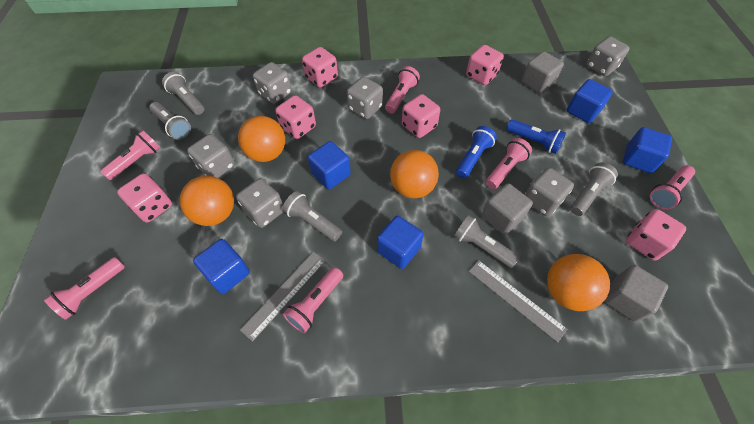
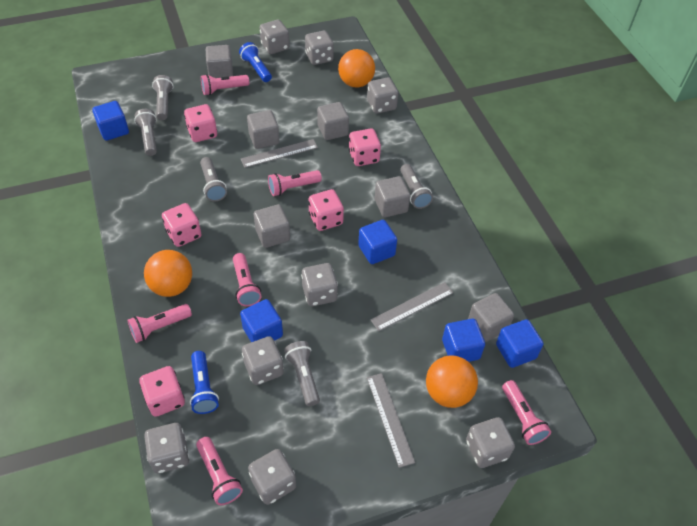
grey cube: [482,183,533,235] [522,51,564,93] [604,265,668,322] = 3 -> [206,45,233,78] [247,110,279,149] [254,204,290,248] [317,102,349,140] [375,176,410,217] [468,293,514,342] = 6
grey dice: [187,134,235,178] [236,178,284,228] [253,62,292,104] [347,77,383,119] [525,168,574,216] [586,36,630,76] = 6 -> [144,423,189,474] [242,336,284,385] [248,449,296,505] [260,20,289,54] [301,263,338,306] [305,31,334,65] [367,78,398,114] [466,417,515,468] = 8
grey ruler: [240,252,326,342] [469,260,567,343] = 2 -> [241,139,318,168] [367,373,415,468] [371,282,454,331] = 3
orange ball: [180,176,234,226] [238,116,285,162] [390,150,439,198] [547,254,610,311] = 4 -> [144,250,192,297] [338,49,375,88] [426,356,478,408] = 3
pink dice: [117,173,172,223] [275,95,316,139] [302,47,338,88] [402,94,440,138] [466,45,504,85] [626,209,686,261] = 6 -> [139,366,185,417] [162,203,202,247] [184,104,217,142] [308,189,344,231] [349,128,381,166] = 5

